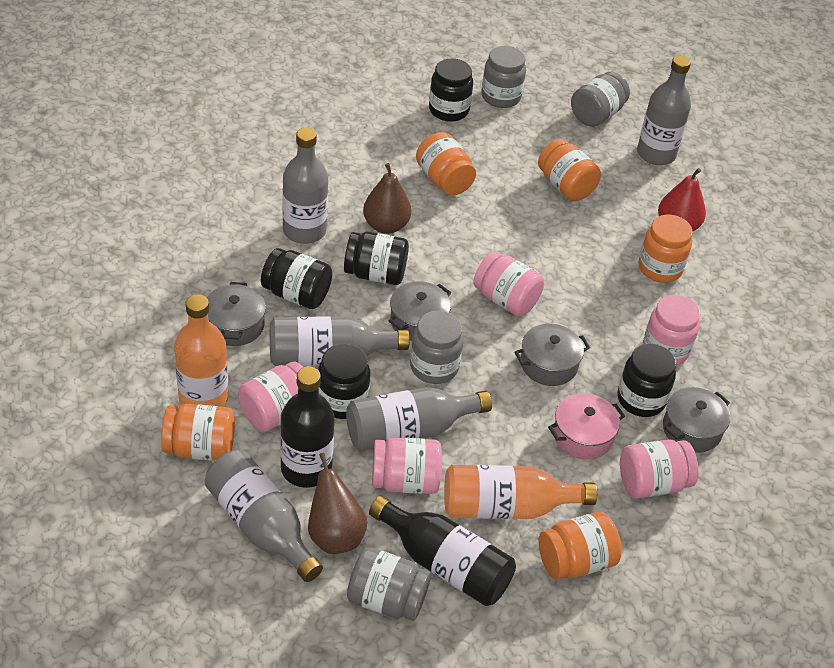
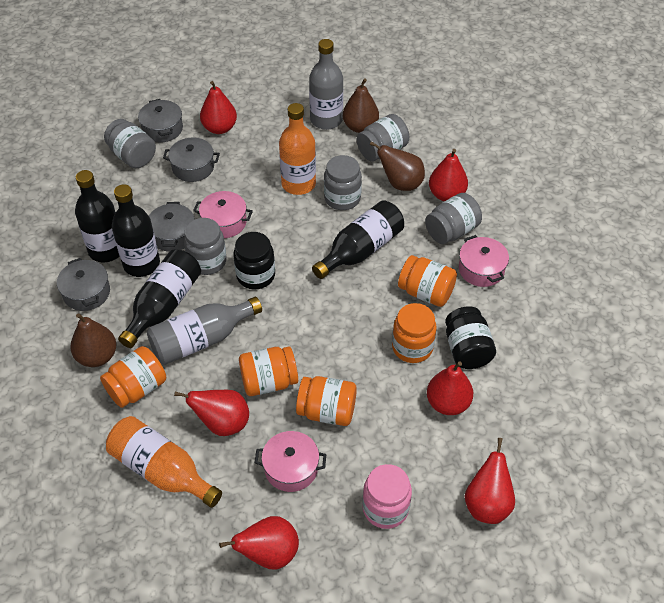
black bottle: [280,367,334,488] [369,496,516,606] = 2 -> [75,170,120,262] [112,184,160,277] [118,250,201,348] [312,200,404,279] = 4
black jar: [261,248,332,309] [318,344,370,419] [344,232,409,285] [429,59,473,122] [617,344,676,417] = 5 -> [233,232,275,289] [445,306,496,369] = 2
brown pear: [308,453,367,554] [363,163,411,234] = 2 -> [70,313,116,367] [343,79,379,133] [370,141,425,191] = 3
grey bottle: [205,450,323,582] [270,316,410,366] [282,128,328,244] [346,387,492,451] [637,55,691,165] = 5 -> [147,297,262,365] [309,39,343,130] = 2
grey jar: [347,547,431,621] [410,311,464,384] [481,46,526,108] [571,72,630,127] = 4 -> [104,119,156,168] [184,218,227,275] [324,155,362,210] [357,114,409,162] [425,193,482,244] = 5
pink jar: [238,361,303,432] [372,437,442,494] [473,251,545,316] [620,439,698,498] [643,295,700,365] = 5 -> [362,464,412,529] = 1
pink pot: [548,393,625,460] = 1 -> [193,191,253,238] [254,431,326,492] [459,235,509,287] = 3
red pear: [658,168,706,231] = 1 -> [174,390,249,436] [200,81,237,134] [219,516,299,569] [427,361,473,415] [429,149,468,202] [465,438,515,524] = 6

